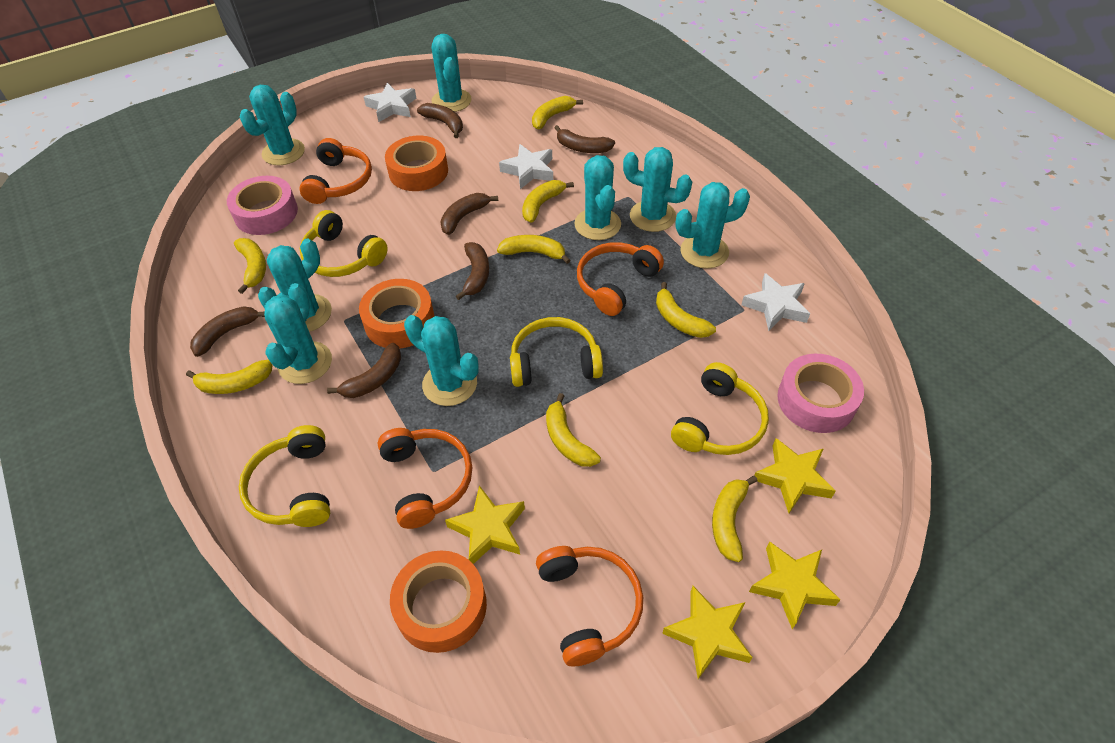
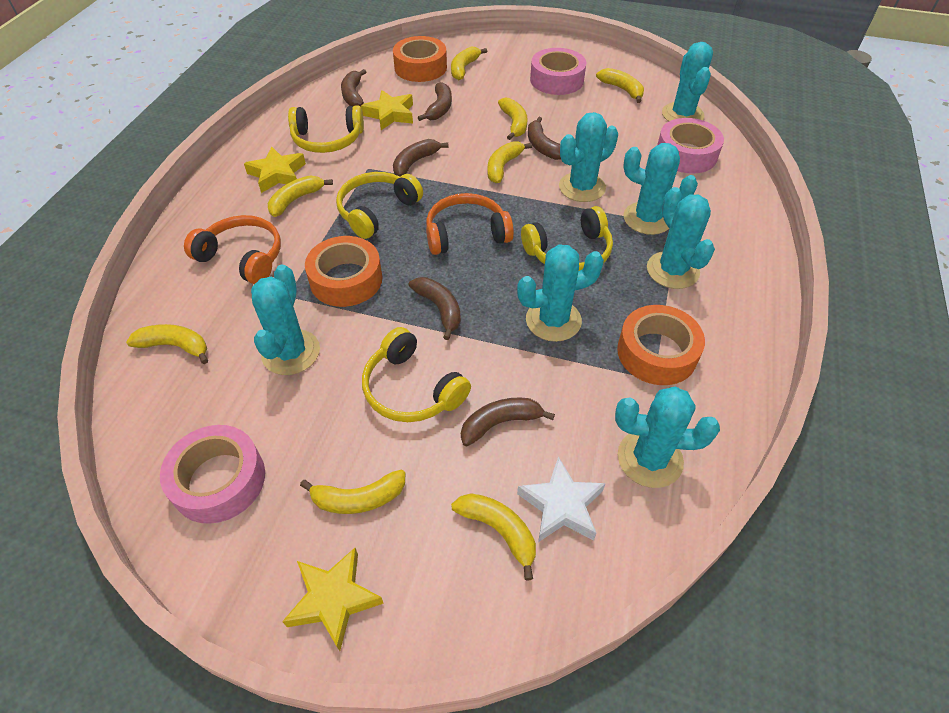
orange headphones: [299,138,372,204] [377,428,472,529] [536,546,643,666] [577,242,664,316] = 4 -> [184,215,281,284] [426,193,514,255] = 2
pink tape: [227,176,298,235] [777,354,864,433] = 2 -> [160,425,265,524] [530,48,586,95] [657,118,724,174] = 3
turquoise cactus: [240,85,305,165] [258,239,332,332] [264,283,332,384] [404,315,479,406] [431,34,472,112] [574,155,621,240] [623,147,692,232] [676,182,750,269] = 8 -> [251,264,320,375] [517,244,604,342] [559,112,618,202] [615,386,720,488] [623,143,698,235] [647,187,715,289] [662,42,713,121] = 7
white star: [364,83,416,122] [499,144,553,189] [741,273,810,331] = 3 -> [517,457,606,542] = 1
yellow star: [445,486,525,564] [662,586,753,679] [749,541,841,629] [754,438,836,513] = 4 -> [244,147,306,193] [282,548,384,651] [361,90,413,130] = 3

